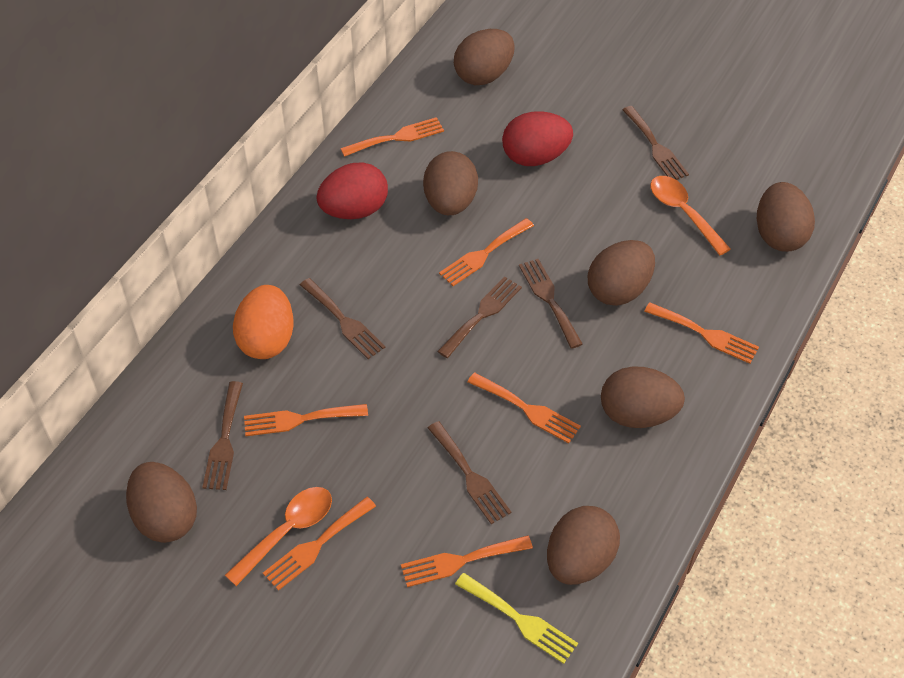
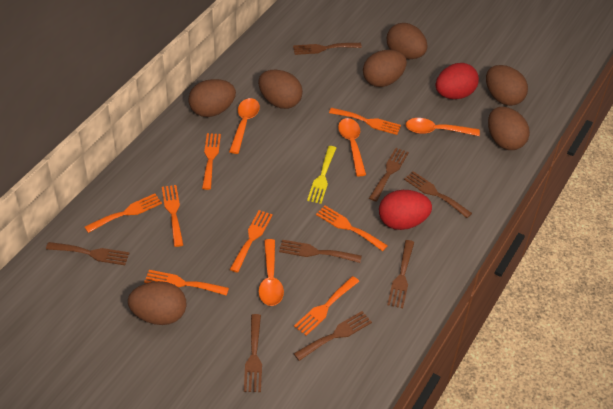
brown fork: [202,381,243,490] [300,278,385,359] [428,421,511,524] [437,276,522,358] [519,259,583,349] [623,106,689,180] = 6 -> [46,242,130,265] [244,314,262,392] [279,240,362,263] [293,43,362,55] [293,311,372,361] [369,148,409,202] [387,240,414,308] [404,171,472,218] = 8
orange egg: [233,285,294,359] = 1 -> none = 0
orange fork: [244,404,368,436] [263,497,376,591] [340,117,444,157] [401,535,533,587] [439,218,534,286] [468,373,581,443] [644,302,759,364] = 7 -> [85,194,162,233] [144,270,229,296] [162,185,183,247] [202,133,221,190] [230,210,273,273] [294,276,359,336] [316,205,388,251] [329,108,401,135] = 8
orange spoon: [225,487,332,586] [650,176,731,255] = 2 -> [229,98,260,154] [259,239,284,306] [338,118,366,176] [405,118,480,136] = 4

